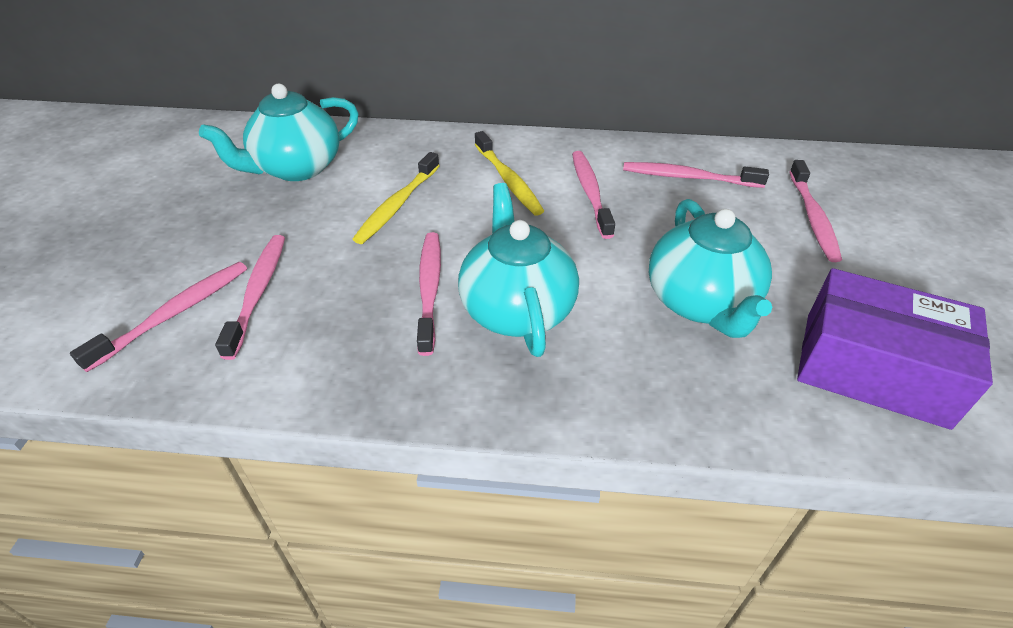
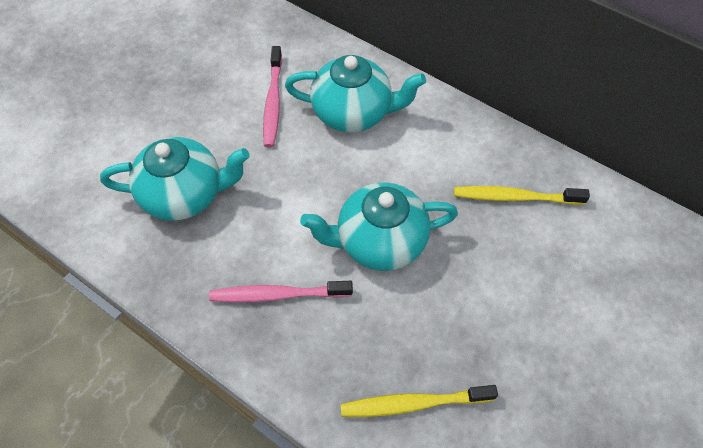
pink toothbrush: [70,262,247,372] [215,235,285,360] [417,232,441,356] [572,151,615,239] [623,162,769,188] [789,160,842,262] = 6 -> [209,281,353,302] [263,46,282,147] = 2
purple box: [797,268,993,430] = 1 -> none = 0

